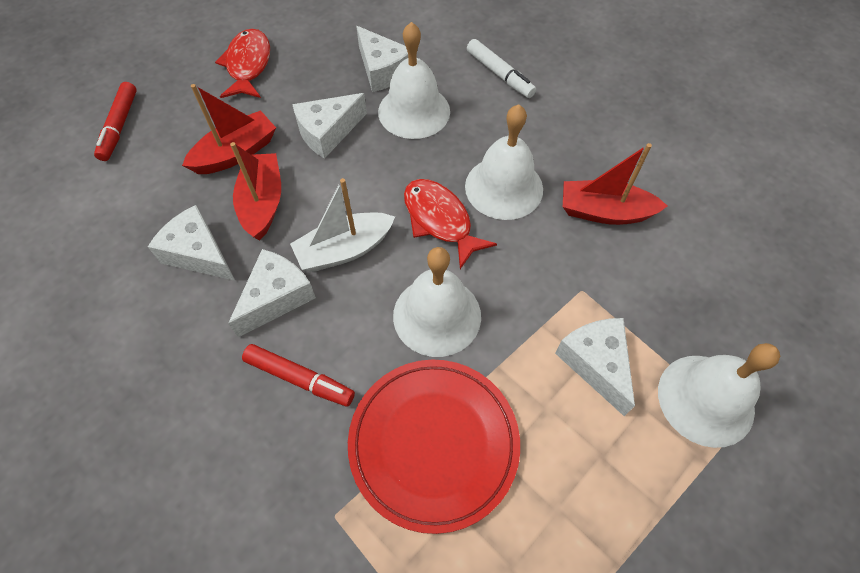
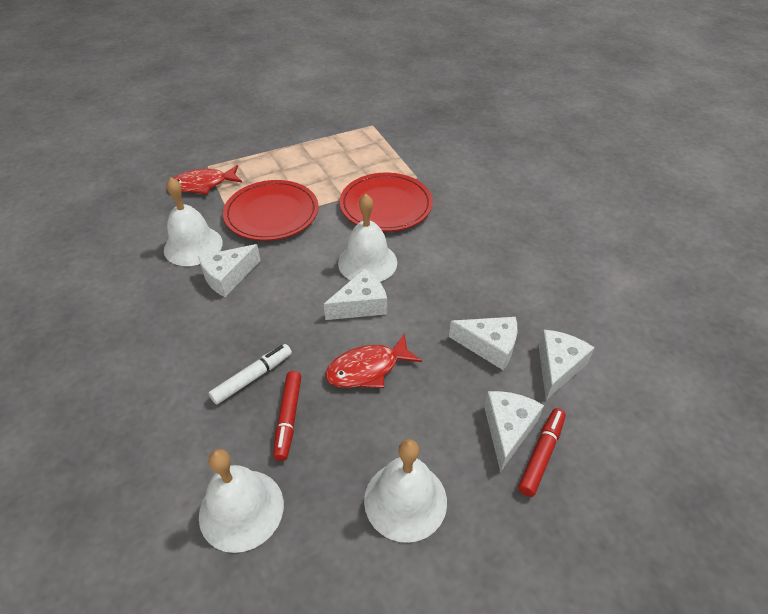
red boat: [182,84,276,174] [230,142,281,240] [563,143,667,225] = 3 -> none = 0
red plate: [348,360,520,534] = 1 -> [223,180,319,241] [340,173,433,232] = 2
white boat: [290,178,395,272] = 1 -> none = 0

